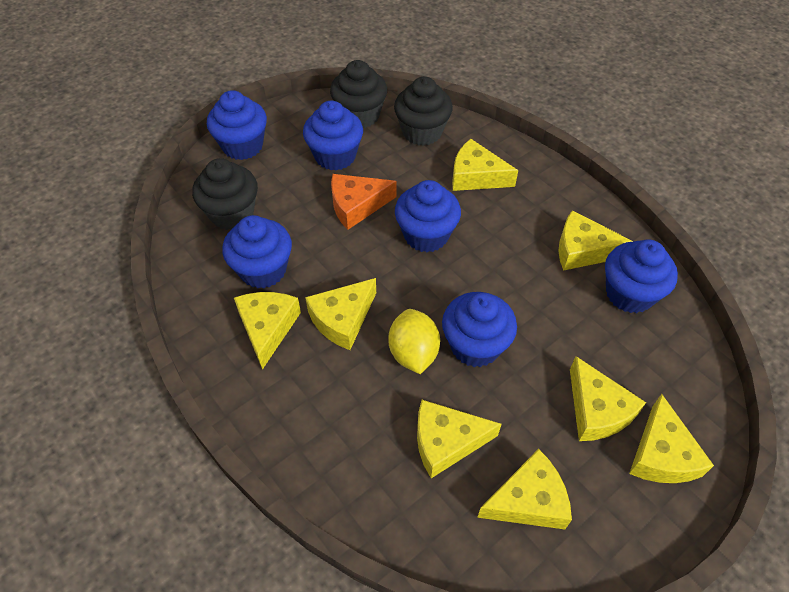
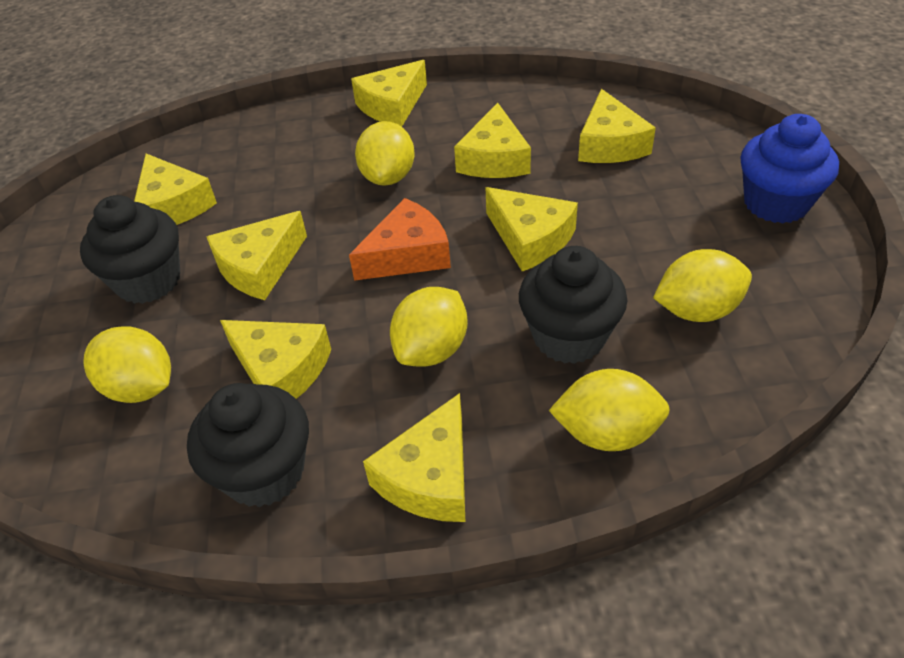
blue cupcake: [207,90,267,160] [222,215,292,289] [303,101,363,171] [395,180,461,252] [442,292,517,367] [605,239,678,313] = 6 -> [740,114,839,224] = 1
yellow lemon: [388,309,440,374] = 1 -> [83,326,171,403] [355,121,415,186] [390,287,468,367] [549,369,670,451] [653,249,752,322] = 5

